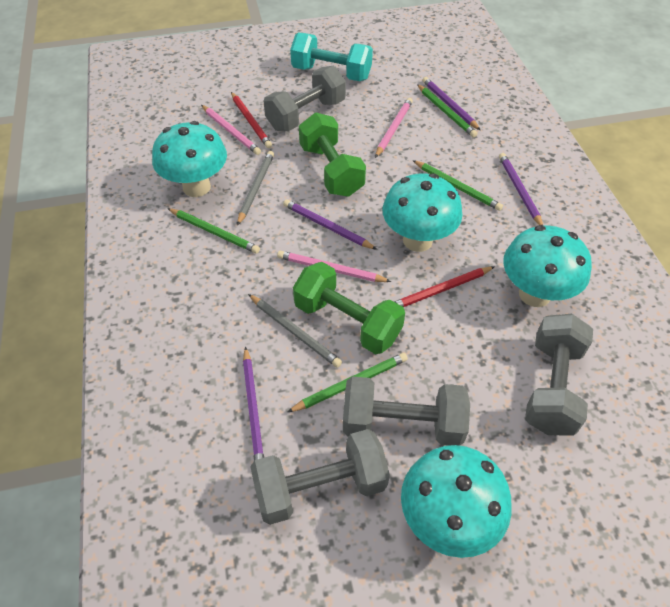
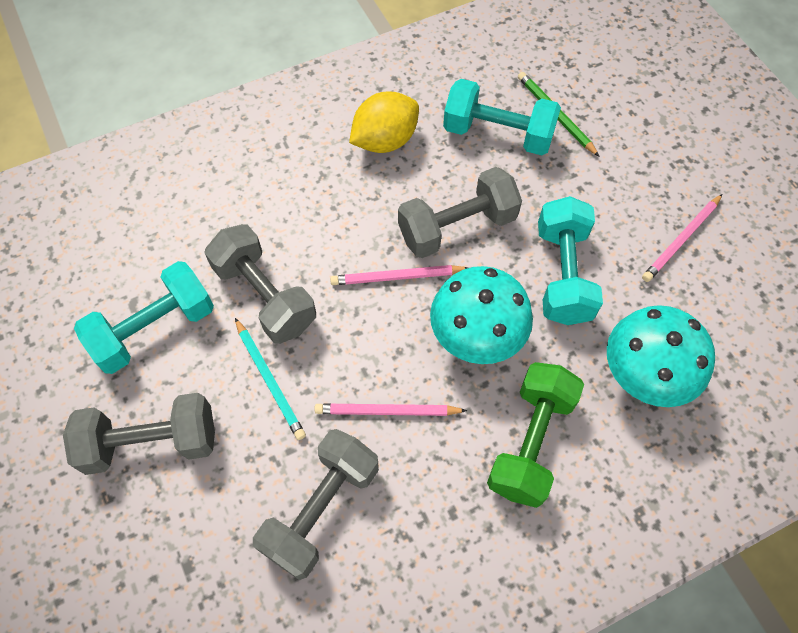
green dumbbell: [293,262,405,354] [299,113,366,197] = 2 -> [487,362,584,508] = 1
green pencil: [167,208,260,254] [288,353,408,412] [412,160,503,211] [417,84,478,138] = 4 -> [518,72,600,157] = 1
grey pencil: [237,151,274,226] [248,294,342,368] = 2 -> none = 0
purple pencil: [243,347,264,461] [283,199,377,250] [422,77,480,130] [499,153,543,226] = 4 -> none = 0
red pencil: [231,92,272,148] [395,266,495,307] = 2 -> none = 0
turquoise dumbbell: [290,33,373,81] = 1 -> [74,261,214,374] [443,79,561,155] [538,196,603,325] = 3
turquoise mushroom: [152,121,227,197] [382,173,463,252] [401,445,512,558] [503,225,592,307] = 4 -> [430,266,533,364] [607,305,715,407] = 2
turquoise pencil: none = 0 -> [235,318,306,440] = 1
yellow lemon: none = 0 -> [349,92,419,153] = 1

